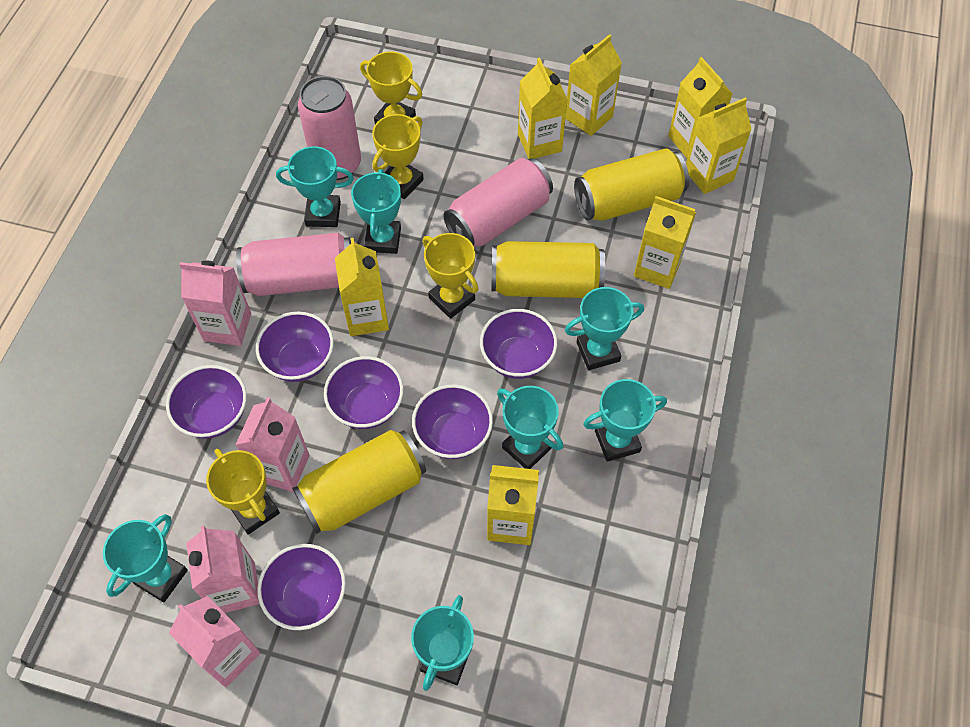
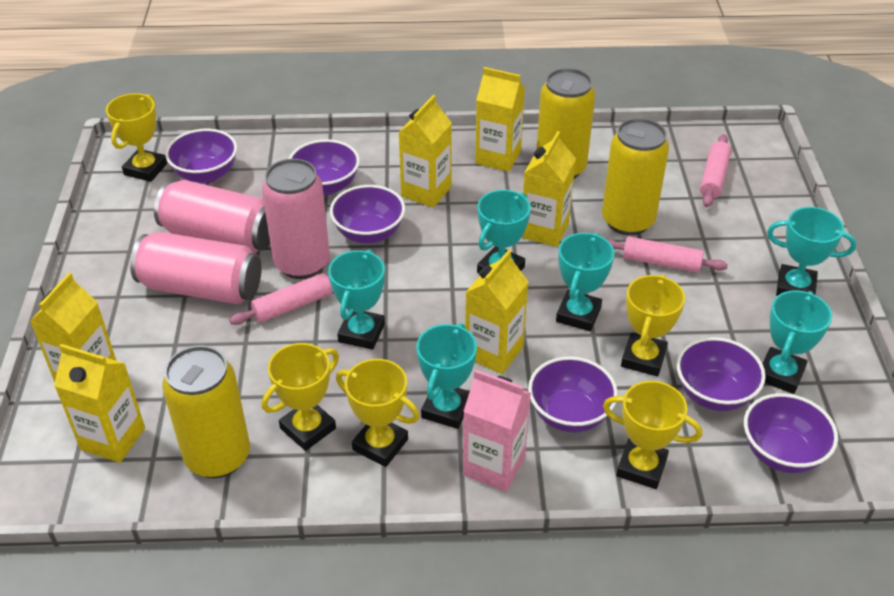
pink carton: [169,596,260,687] [179,261,251,346] [186,525,260,613] [235,397,310,492] = 4 -> [463,369,531,492] = 1
pink rolling pin: none = 0 -> [229,273,333,325] [606,237,728,273] [700,134,731,207] = 3
turquoise trophy: [103,514,188,602] [276,146,354,227] [351,169,401,254] [411,595,474,691] [497,386,563,469] [565,287,644,370] [583,379,667,462] = 7 -> [328,250,385,350] [416,323,477,429] [477,190,531,274] [556,233,614,331] [762,290,832,394] [767,207,856,296] = 6
yellow carton: [335,238,389,336] [487,465,539,545] [518,58,568,159] [565,34,622,136] [634,196,696,289] [668,57,733,158] [686,97,752,194] = 7 -> [30,273,116,382] [54,344,145,463] [398,95,452,208] [465,250,528,374] [475,67,525,172] [522,131,576,247] = 6
yellow trophy: [206,449,280,534] [360,52,422,124] [372,114,424,199] [423,233,479,319] = 4 -> [106,93,167,182] [262,343,339,451] [336,359,420,467] [603,381,702,489] [621,274,685,377] = 5

